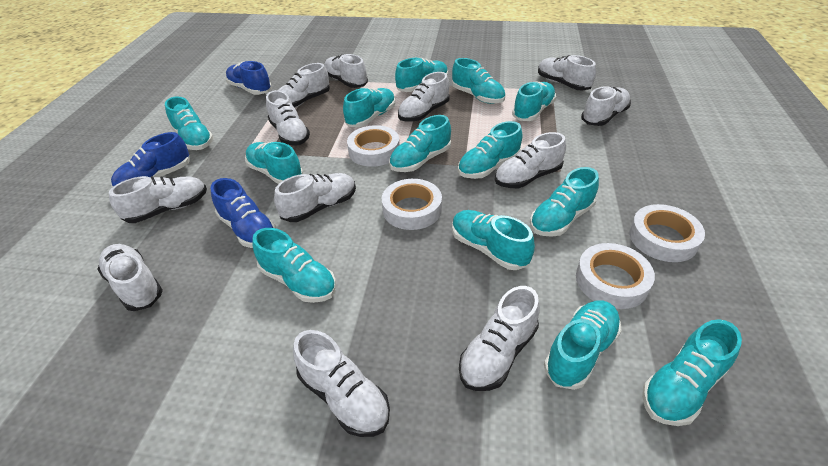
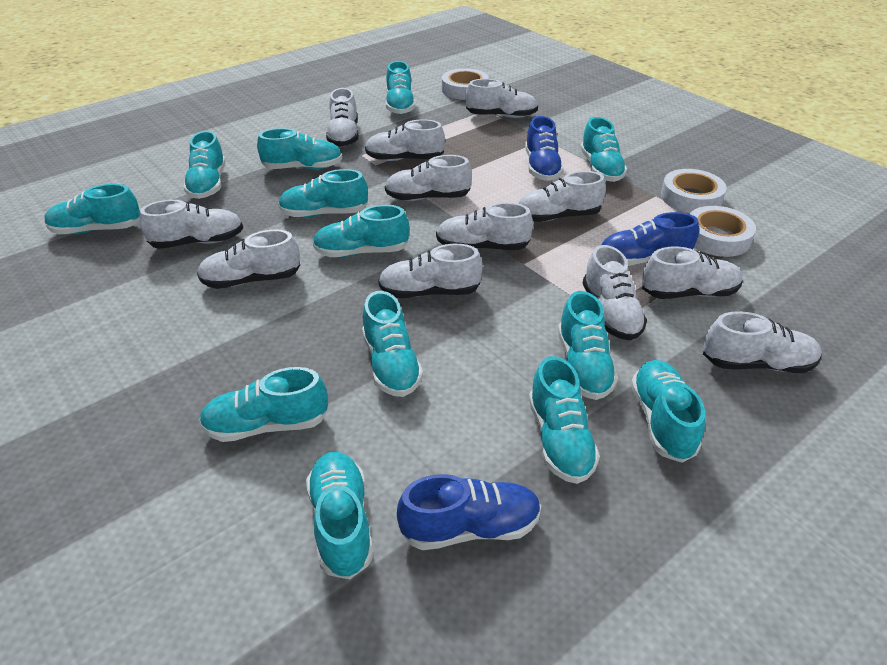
white tape: [347,125,400,167] [382,179,442,230] [576,243,655,309] [629,204,705,262] = 4 -> [442,68,489,100] [661,169,727,213] [690,206,756,257] = 3

